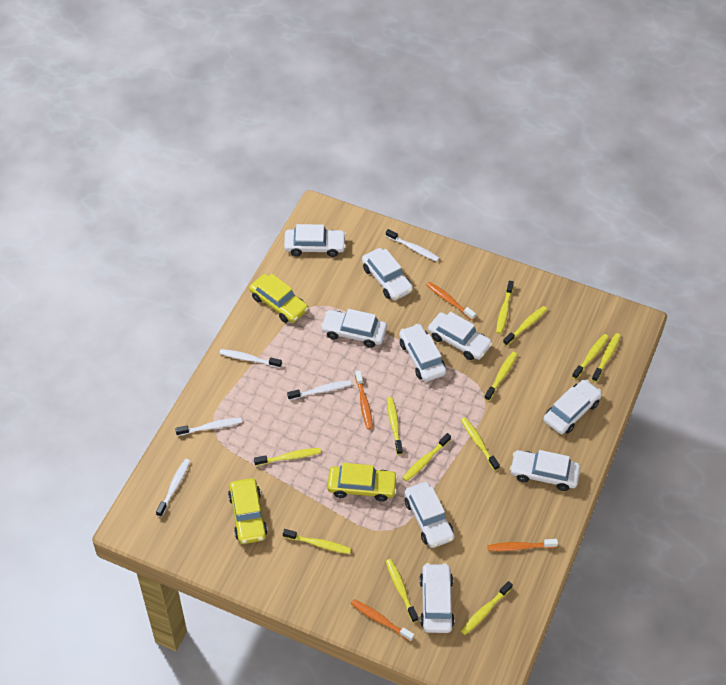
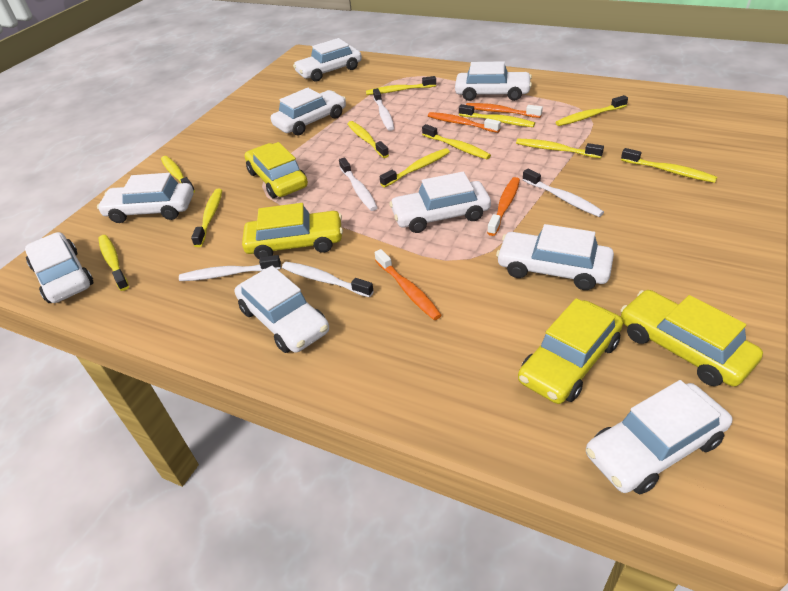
yellow car: [228,478,267,544] [249,274,308,323] [327,463,398,502] = 3 -> [242,203,343,260] [245,142,308,198] [518,298,623,404] [621,290,763,386] = 4
yellow toothbrush: [254,448,321,466] [283,529,351,554] [386,559,418,623] [387,397,403,455] [402,433,451,482] [460,581,513,635] [461,417,500,471] [484,352,517,401] [496,281,514,334] [503,306,547,346] [572,334,609,379] [592,333,621,382] = 12 -> [98,235,129,291] [161,156,195,192] [191,189,222,247] [347,121,389,158] [366,76,436,95] [380,148,450,187] [422,124,491,159] [459,104,535,127] [516,139,604,158] [556,95,628,126] [621,148,717,183] = 11

